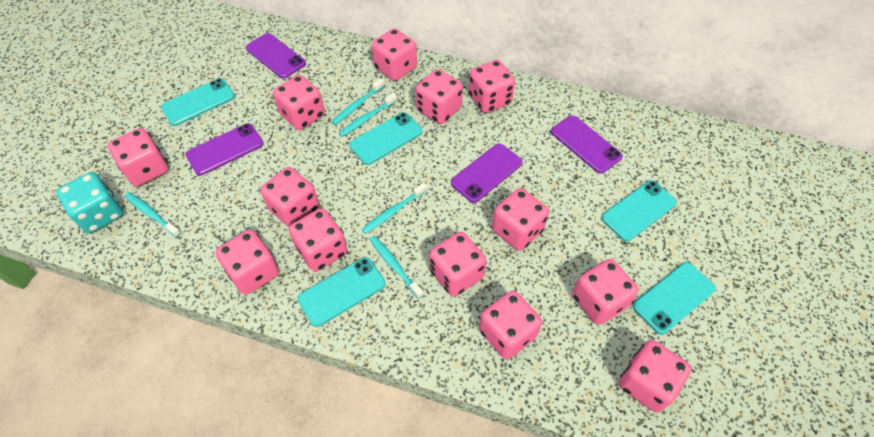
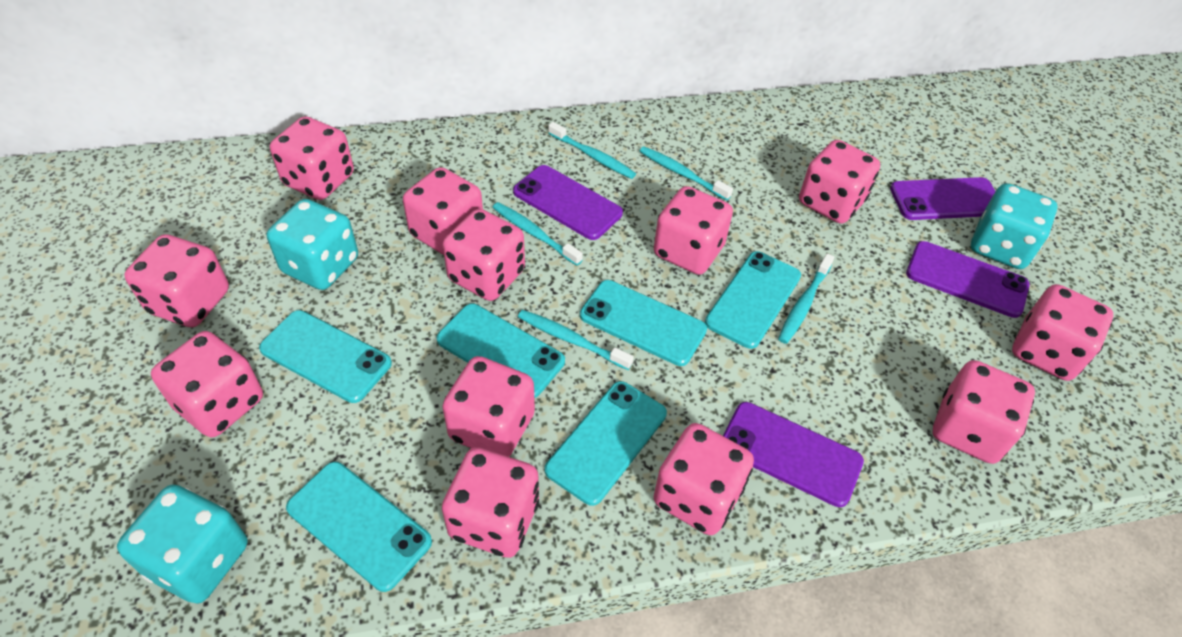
pink dice: [108,128,169,186] [215,230,279,295] [260,167,319,227] [273,75,325,130] [289,208,347,272] [372,28,417,81] [416,69,463,124] [429,232,487,297] [469,60,515,113] [479,290,542,359] [492,188,549,251] [572,259,638,325] [619,340,692,412] = 13 -> [124,234,229,327] [151,331,263,437] [270,116,354,200] [403,167,483,255] [442,356,535,457] [442,447,539,558] [443,209,525,301] [653,423,754,535] [654,186,733,275] [799,140,880,224] [933,360,1035,464] [1012,284,1113,381] = 12
turquoise dice: [57,172,123,233] = 1 -> [117,484,248,604] [267,199,358,290] [971,183,1058,269] = 3
turquoise phone: [161,78,235,126] [297,257,386,327] [349,112,422,165] [601,180,677,242] [633,262,716,335] = 5 -> [259,310,392,403] [286,462,432,592] [437,304,565,398] [545,381,667,506] [580,280,707,366] [705,251,801,349] = 6

